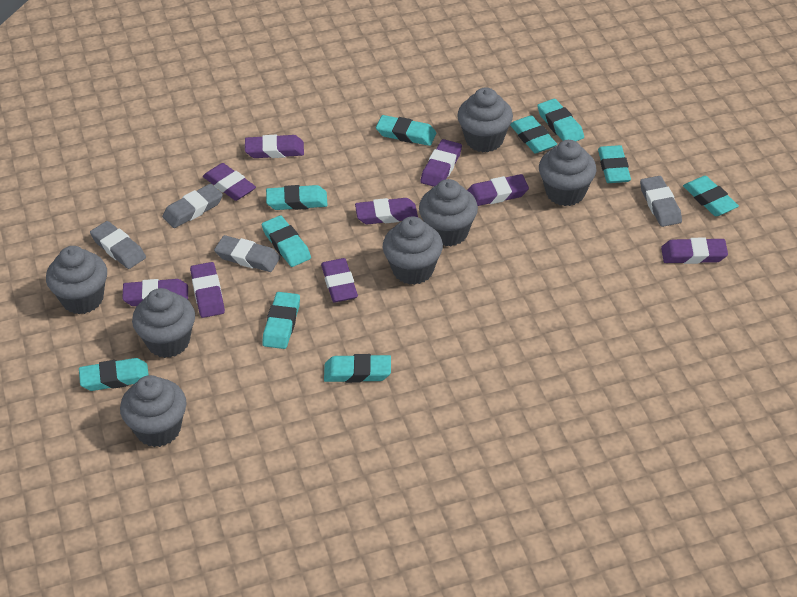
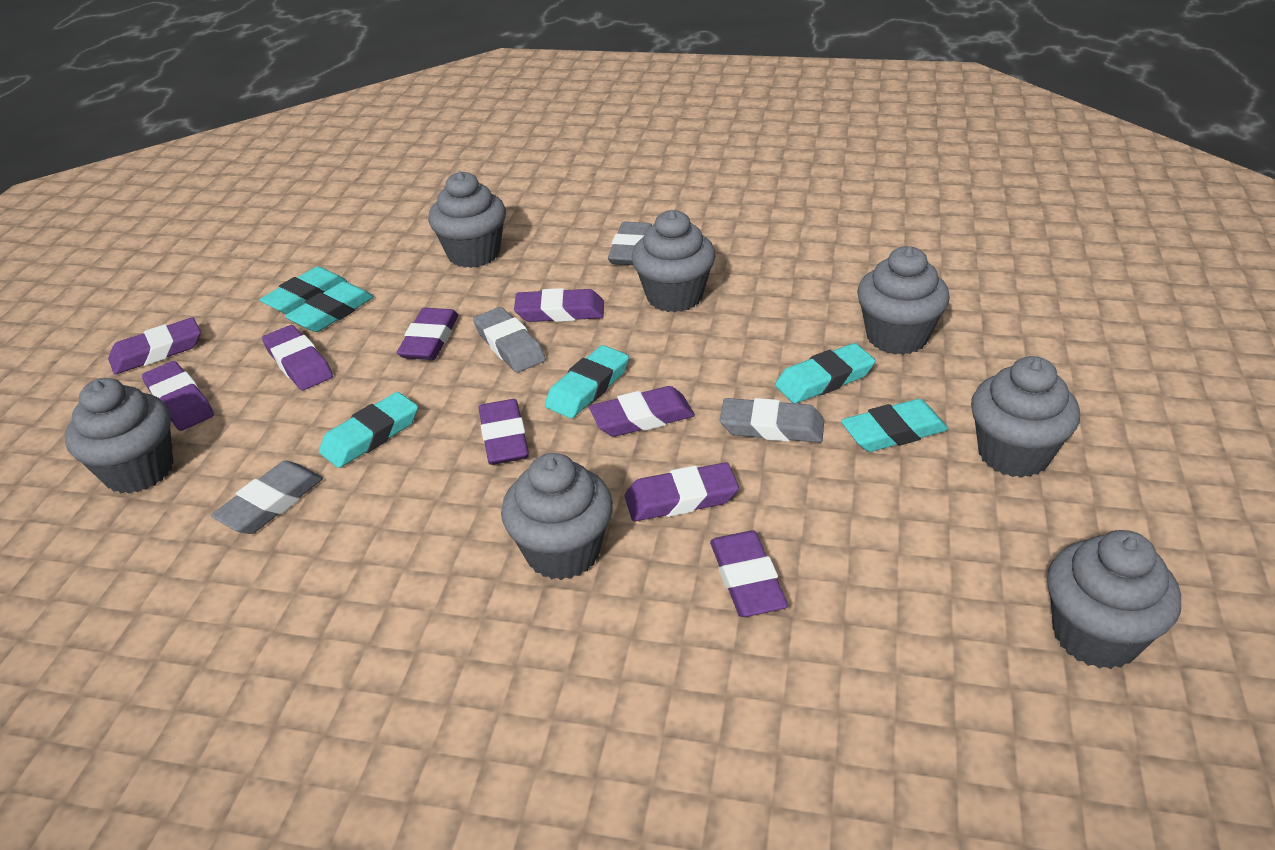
turquoise eraser: [79,358,149,391] [262,215,311,267] [262,292,300,349] [266,185,328,210] [324,354,391,383] [376,115,436,146] [510,115,557,154] [537,99,584,141] [598,145,631,183] [683,176,739,216] = 10 -> [259,266,347,314] [285,282,374,332] [319,392,418,468] [545,345,629,418] [775,343,875,403] [841,399,948,452] = 6

